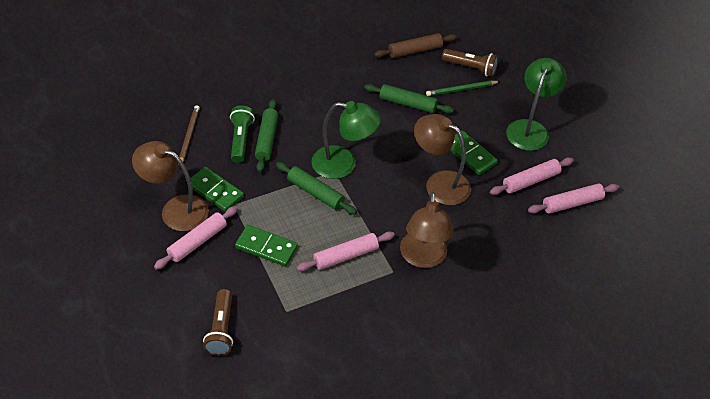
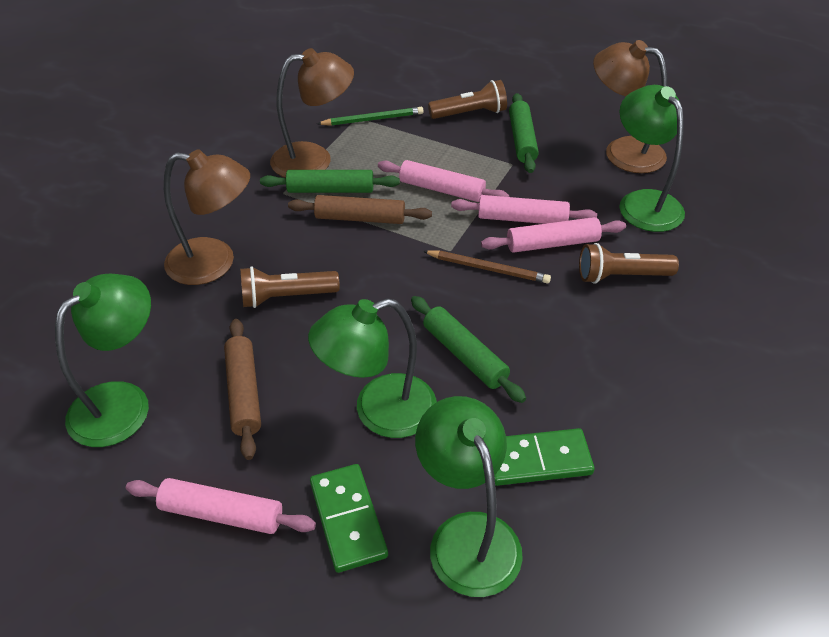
brown flashlight: [203,289,233,356] [442,49,498,77] = 2 -> [240,266,340,308] [428,80,507,119] [579,243,679,284] = 3
brown rolling pin: [374,33,457,58] = 1 -> [224,319,261,460] [288,195,432,224] = 2
green domino: [187,167,244,212] [235,225,298,267] [450,130,498,175] = 3 -> [310,464,388,573] [494,428,595,486] = 2
green flashlight: [230,105,255,163] = 1 -> none = 0
green lamp: [311,101,381,179] [506,58,567,151] = 2 -> [55,274,151,447] [308,298,437,438] [415,396,523,597] [619,85,685,232] = 4

